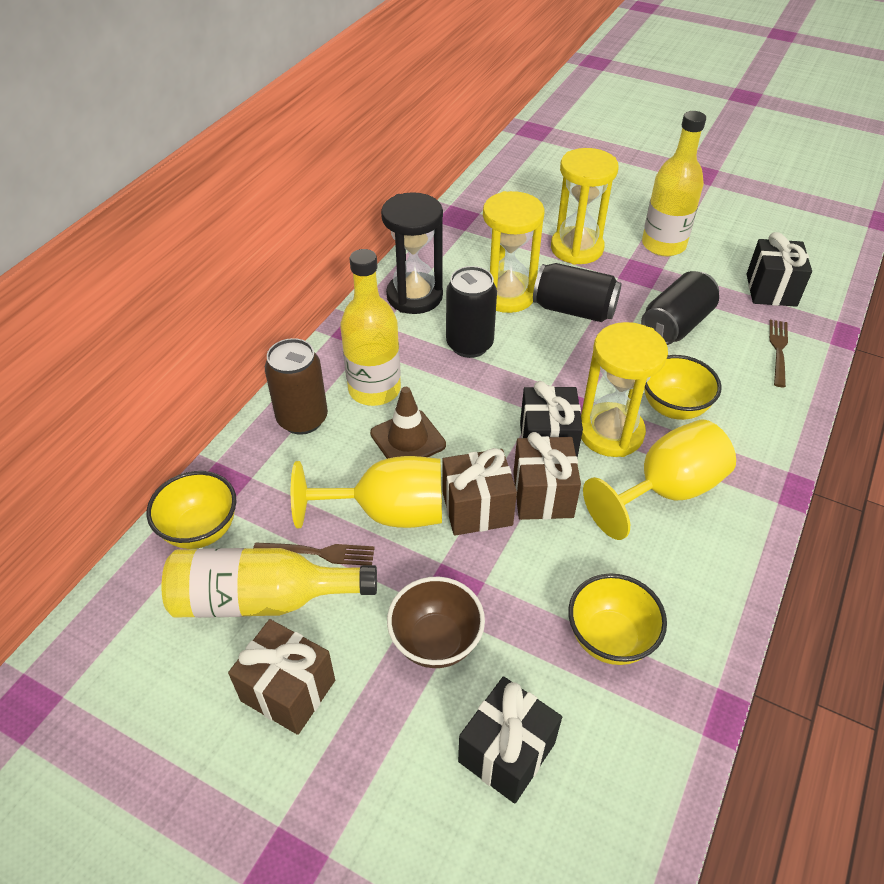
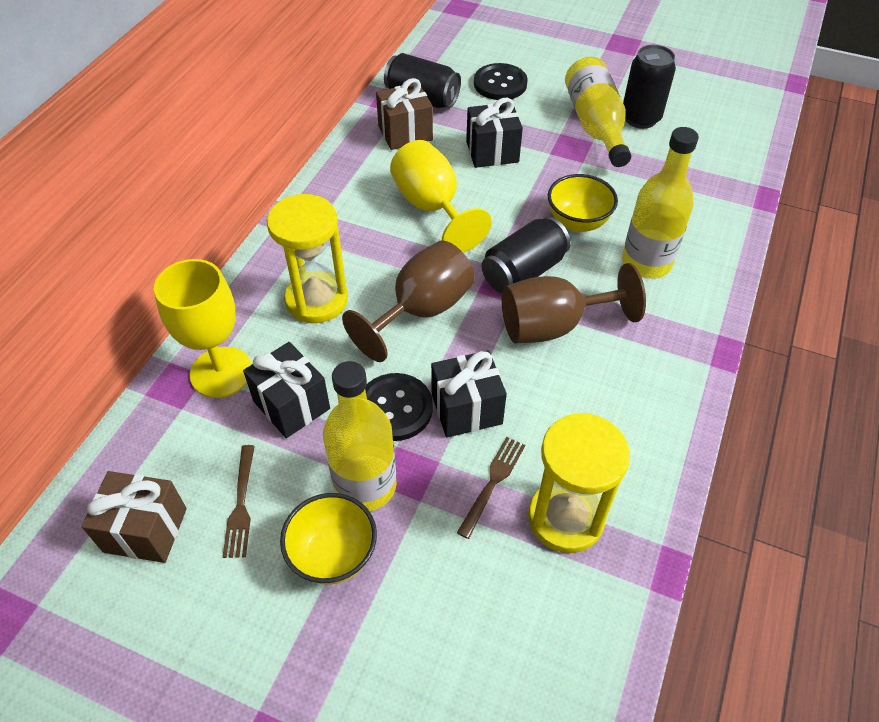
black button: none = 0 -> [365,373,433,441] [474,63,528,100] = 2
black hourglass: [381,192,443,314] = 1 -> none = 0
brown bowl: [387,577,485,668] = 1 -> none = 0
brown can: [265,338,328,435] = 1 -> none = 0
brown gift: [228,619,335,735] [443,448,517,535] [513,432,581,520] = 3 -> [82,471,187,563] [376,78,433,150] = 2
brown goblet: none = 0 -> [342,240,475,362] [502,263,646,343] = 2
brown traffic cone: [370,387,446,459] = 1 -> none = 0
yellow bowl: [147,471,236,549] [568,573,667,665] [644,355,721,420] = 3 -> [280,493,377,585] [548,174,618,232] = 2
yellow hourglass: [483,191,544,313] [551,148,619,265] [581,322,668,457] = 3 -> [267,194,348,323] [528,413,630,553] = 2

